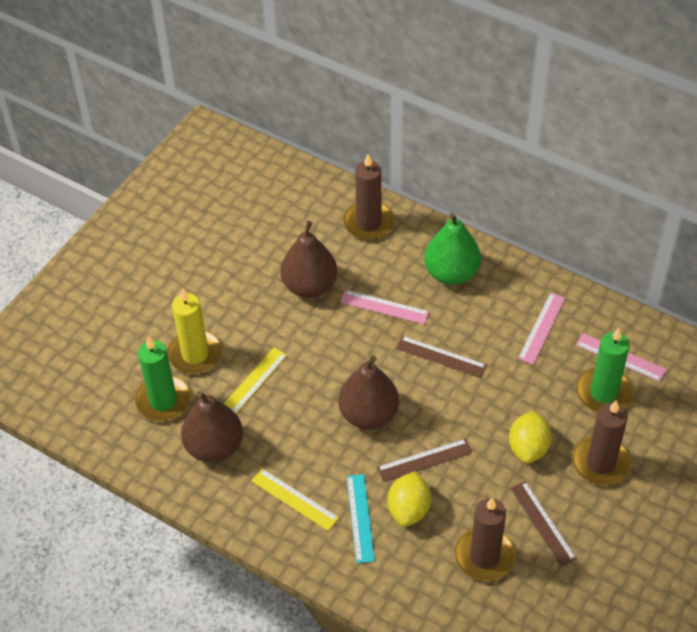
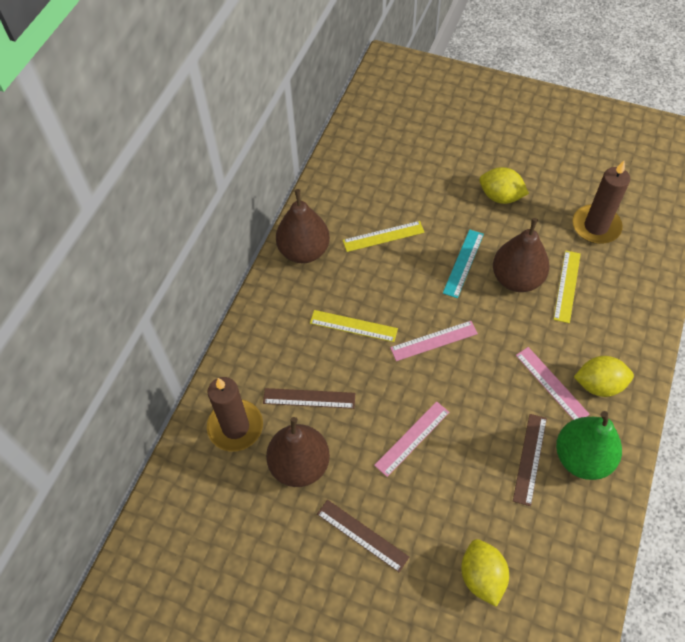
brown candle: [343,154,394,240] [455,498,516,581] [573,400,631,485] = 3 -> [207,377,263,451] [572,161,630,244] = 2
green candle: [135,336,191,421] [576,328,633,412] = 2 -> none = 0
yellow candle: [168,289,222,374] = 1 -> none = 0
yellow lemon: [388,471,431,527] [509,411,552,464] = 2 -> [461,539,509,607] [479,167,529,204] [574,356,634,397] = 3
yellow ruler: [224,347,287,413] [251,469,339,531] = 2 -> [310,310,398,342] [343,221,425,252] [553,250,581,323] = 3

